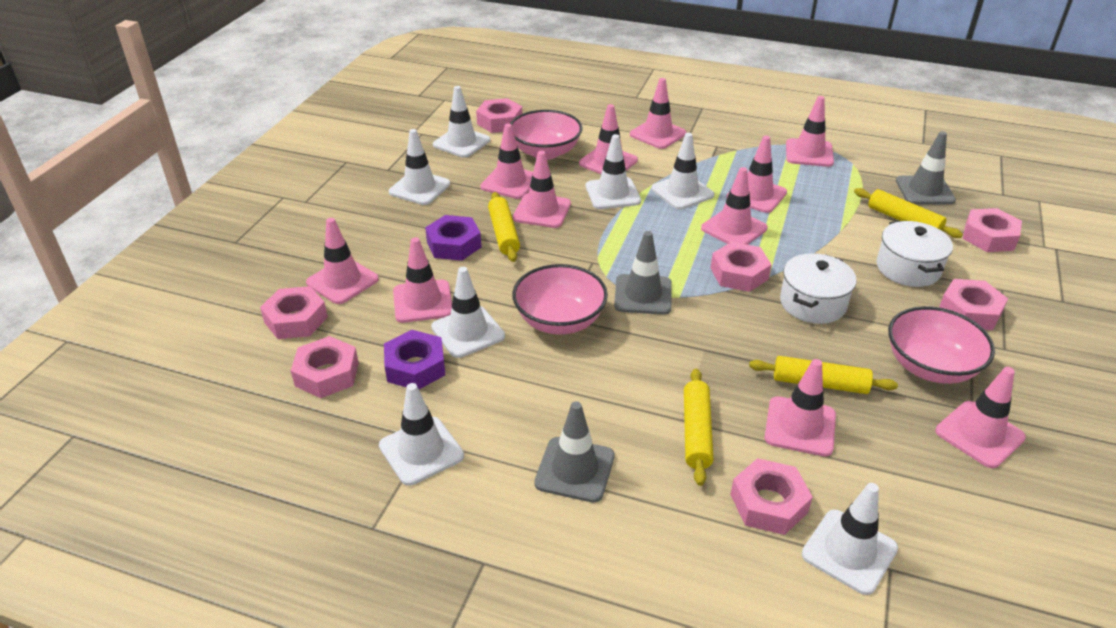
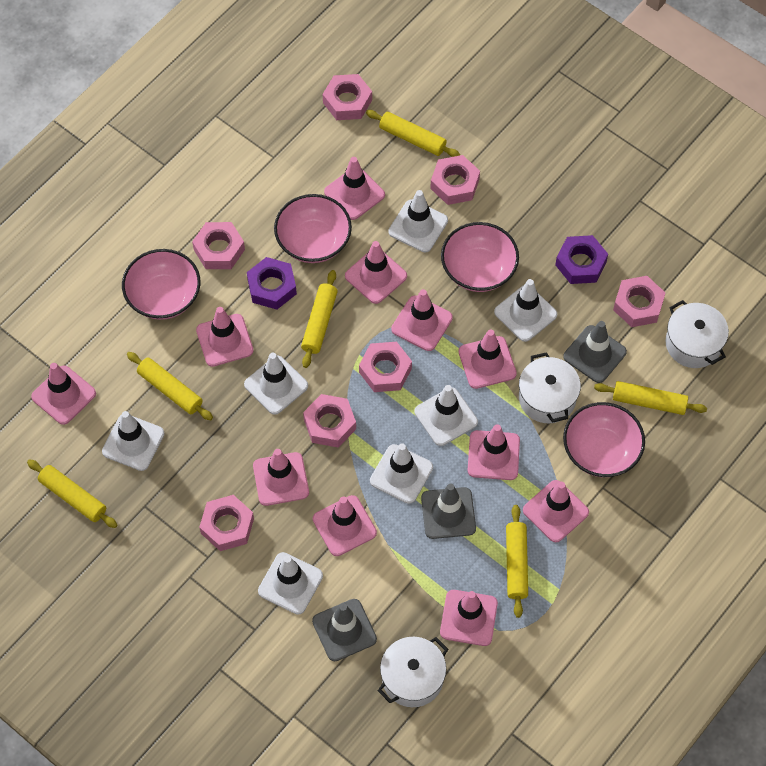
pink bowl: [510,110,582,160] [512,264,608,334] [888,306,995,384] = 3 -> [122,249,200,320] [274,194,352,263] [441,222,519,292] [563,402,645,477] = 4
white pot: [780,253,856,324] [877,221,953,287] = 2 -> [378,637,448,707] [519,352,581,423] [665,300,729,368] = 3
yellow rolling pin: [488,192,520,262] [684,369,713,486] [749,356,898,394] [854,188,963,238] = 4 -> [27,459,117,528] [127,352,213,420] [301,270,338,368] [366,110,460,157] [506,505,528,618] [594,381,707,415] = 6

